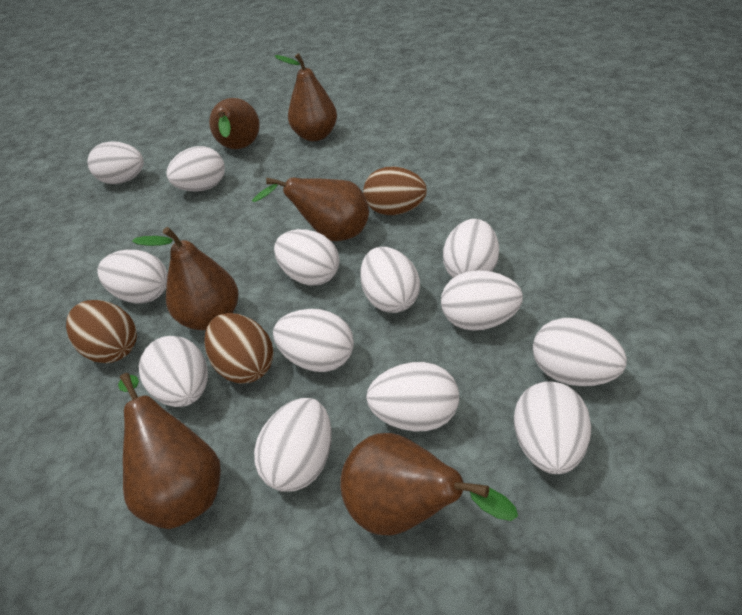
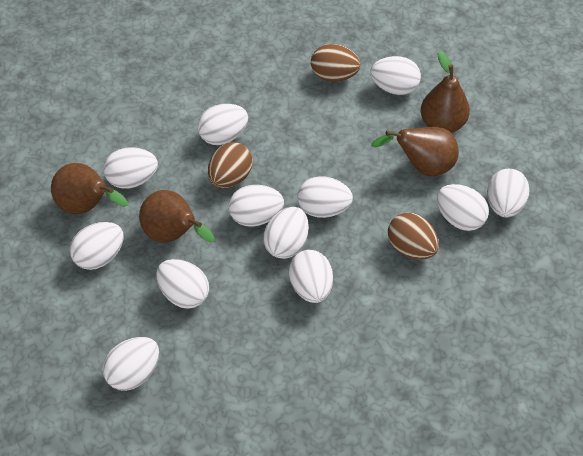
brown pear: [118,373,221,529] [132,227,238,330] [209,98,260,149] [252,178,369,241] [275,53,337,141] [340,433,518,536] = 6 -> [51,163,128,214] [139,190,215,243] [371,127,459,176] [421,51,470,133] = 4
white egg: [87,141,144,184] [97,250,168,303] [139,336,208,407] [166,146,225,191] [254,398,332,492] [273,309,354,372] [274,229,340,286] [360,247,420,313] [366,362,459,432] [441,270,523,331] [443,219,499,278] [514,381,591,474] [533,318,627,386] = 13 -> [70,222,124,270] [102,337,159,391] [104,147,158,189] [156,259,209,309] [198,104,248,145] [229,185,284,227] [263,207,309,259] [289,250,333,303] [298,176,353,218] [370,56,421,95] [437,184,489,231] [487,169,530,218] = 12

